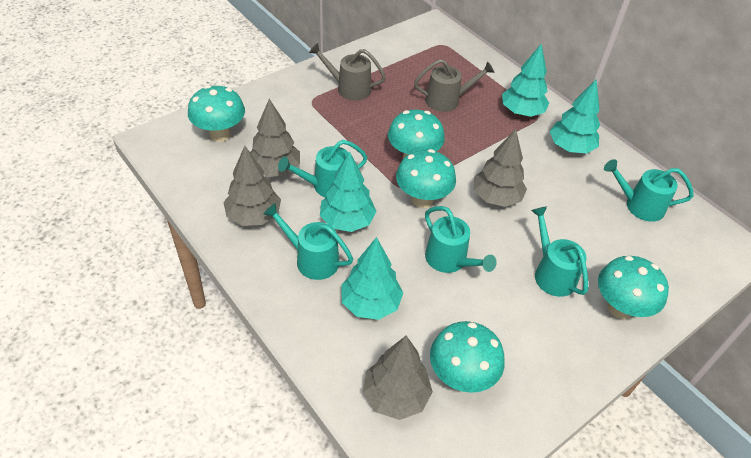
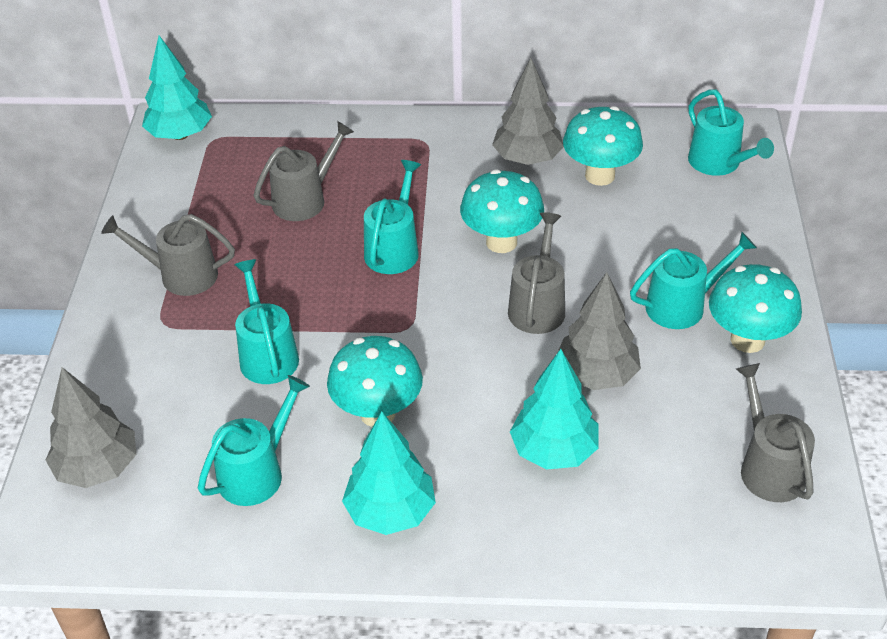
grey tree: [223,146,281,226] [250,99,300,177] [363,336,433,420] [474,129,527,207] = 4 -> [46,367,136,488] [492,58,564,165] [557,272,641,390] = 3
grey watering can: [309,43,386,101] [414,59,495,112] = 2 -> [101,214,235,296] [254,121,354,221] [508,212,565,334] [736,363,815,502] = 4
turquoise mushroom: [188,85,245,142] [388,110,445,159] [396,149,456,208] [430,321,505,393] [598,256,669,319] = 5 -> [327,336,423,427] [460,169,544,253] [563,106,643,186] [709,264,802,353] = 4
turquoise tree: [320,152,377,232] [341,237,403,320] [502,43,549,117] [549,80,600,153] = 4 -> [142,36,212,140] [342,412,436,535] [510,349,599,470] = 3

